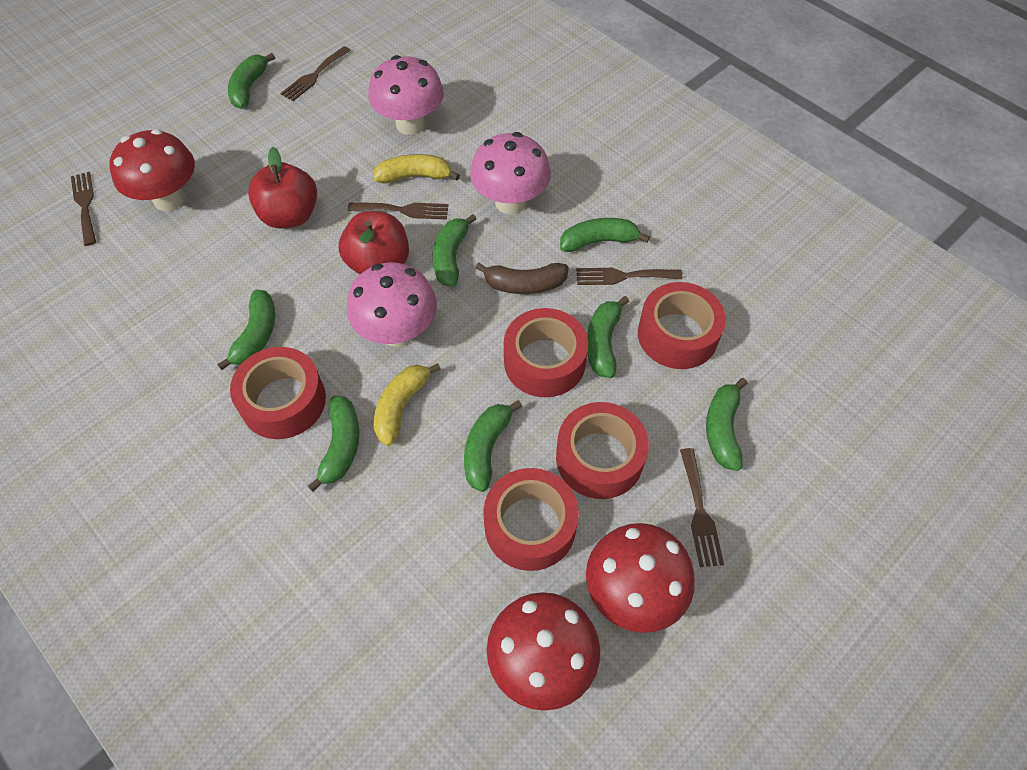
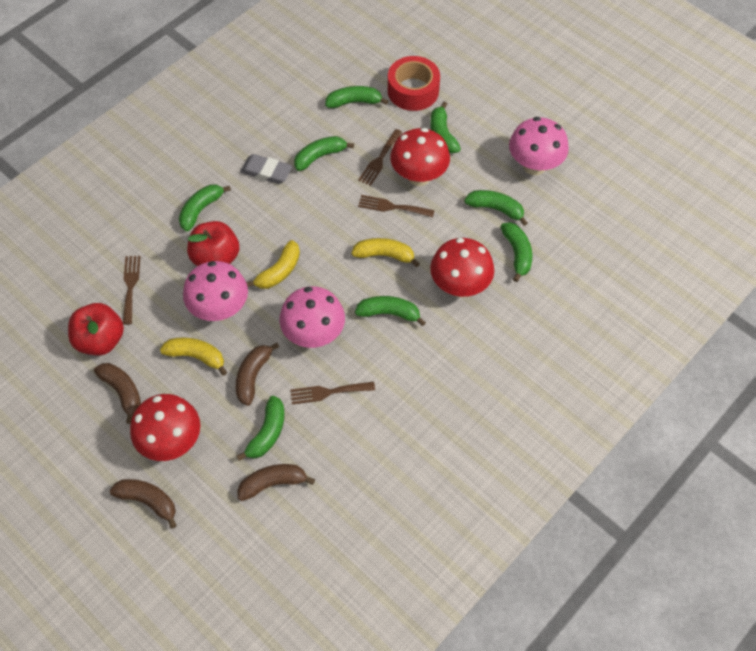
brown banana: [475,263,569,294] = 1 -> [94,363,141,424] [110,479,177,529] [236,343,279,406] [237,464,315,501] = 4
brown fork: [71,172,96,246] [280,46,351,101] [348,203,449,219] [576,268,683,285] [680,448,724,567] = 5 -> [123,256,141,325] [290,382,375,404] [358,129,402,186] [358,195,435,217] = 4
grey eraser: none = 0 -> [240,154,292,184] = 1
red tape: [230,347,326,439] [483,468,579,571] [504,308,588,397] [556,402,649,499] [638,282,726,369] = 5 -> [388,56,440,111] = 1
yellow banana: [373,154,460,184] [374,363,441,446] = 2 -> [160,338,227,376] [246,240,300,289] [351,238,420,267] = 3

